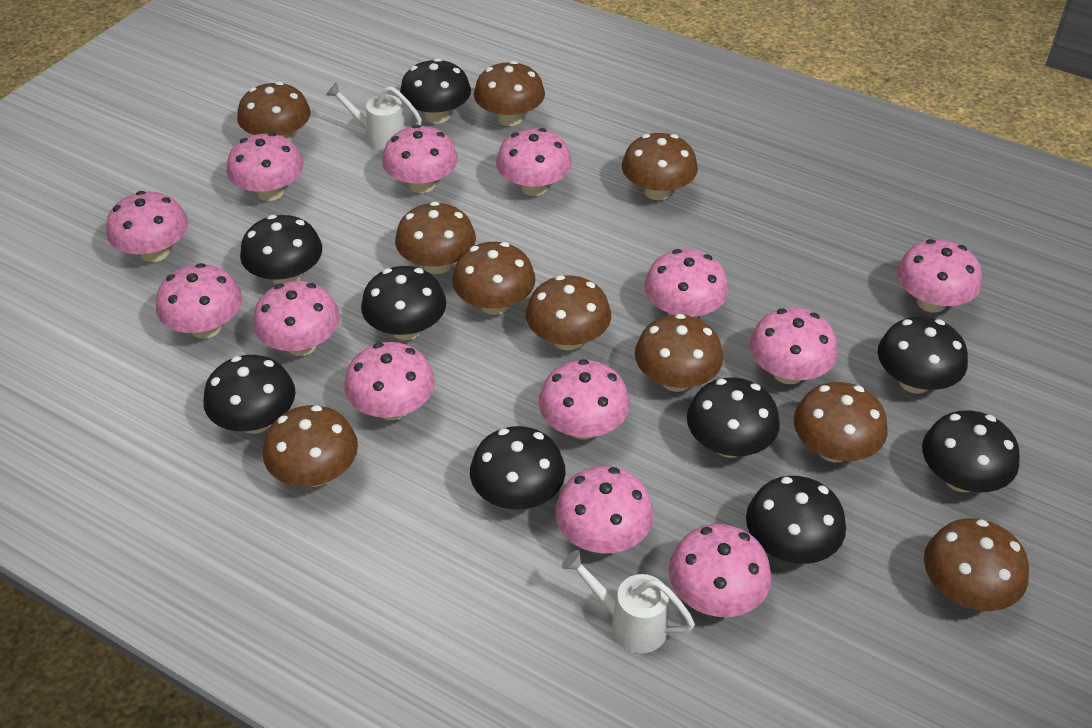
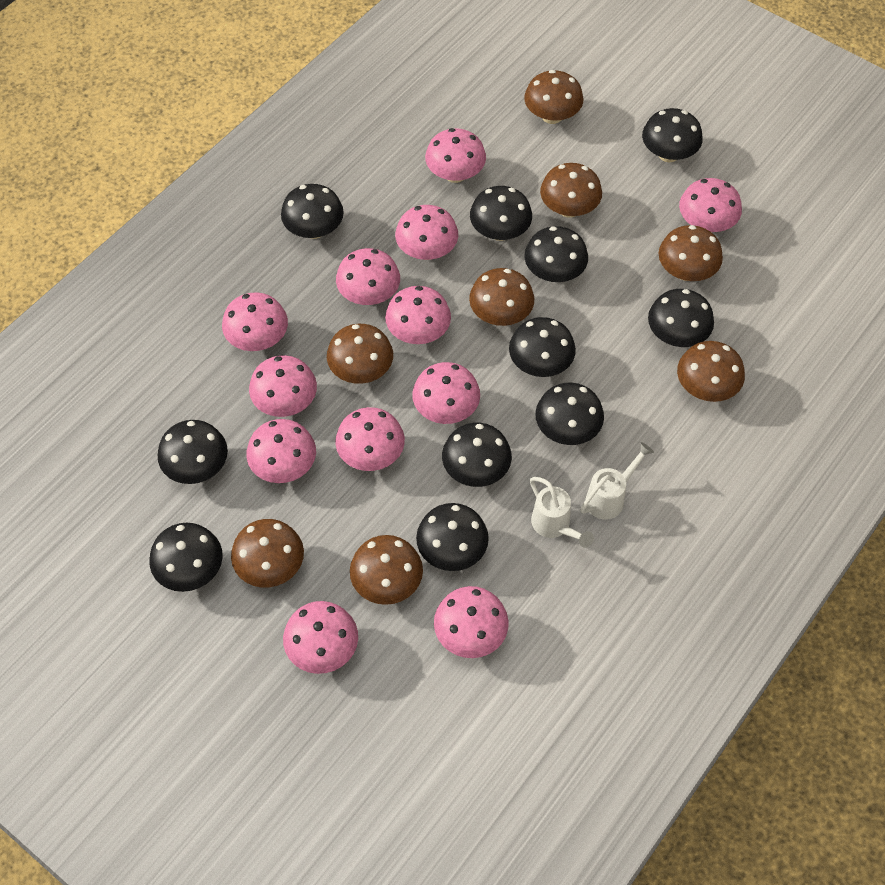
black mushroom: [203,355,295,434] [240,215,322,285] [361,266,446,340] [400,58,471,124] [470,426,566,510] [687,377,780,458] [746,476,846,564] [878,317,968,394] [922,411,1020,492] = 9 -> [149,523,223,592] [158,420,228,484] [281,184,344,239] [416,503,489,571] [442,423,512,487] [470,186,532,241] [509,317,576,377] [524,226,588,282] [535,383,604,445] [642,108,703,162] [648,289,714,347] = 11
brown mushroom: [237,81,311,141] [263,405,358,487] [395,202,476,274] [452,242,535,315] [474,61,545,126] [526,275,611,351] [622,133,698,200] [635,314,723,392] [794,382,887,462] [924,518,1029,611] = 10 -> [231,519,304,587] [327,324,393,384] [350,535,423,605] [469,268,534,326] [524,70,583,124] [540,163,602,218] [659,225,723,281] [677,341,745,402] = 8
pink mushroom: [106,191,188,262] [156,263,242,339] [227,133,304,201] [253,281,340,356] [345,342,435,420] [382,125,458,193] [496,128,572,196] [539,359,630,439] [555,466,654,554] [644,249,729,318] [669,524,772,617] [749,308,838,384] [897,239,982,313] = 13 -> [222,292,288,351] [246,419,316,483] [249,355,317,417] [283,601,358,674] [335,407,405,471] [336,248,400,305] [385,286,451,344] [395,205,458,260] [412,362,480,424] [425,128,486,183] [434,586,509,658] [679,178,742,232] = 12

